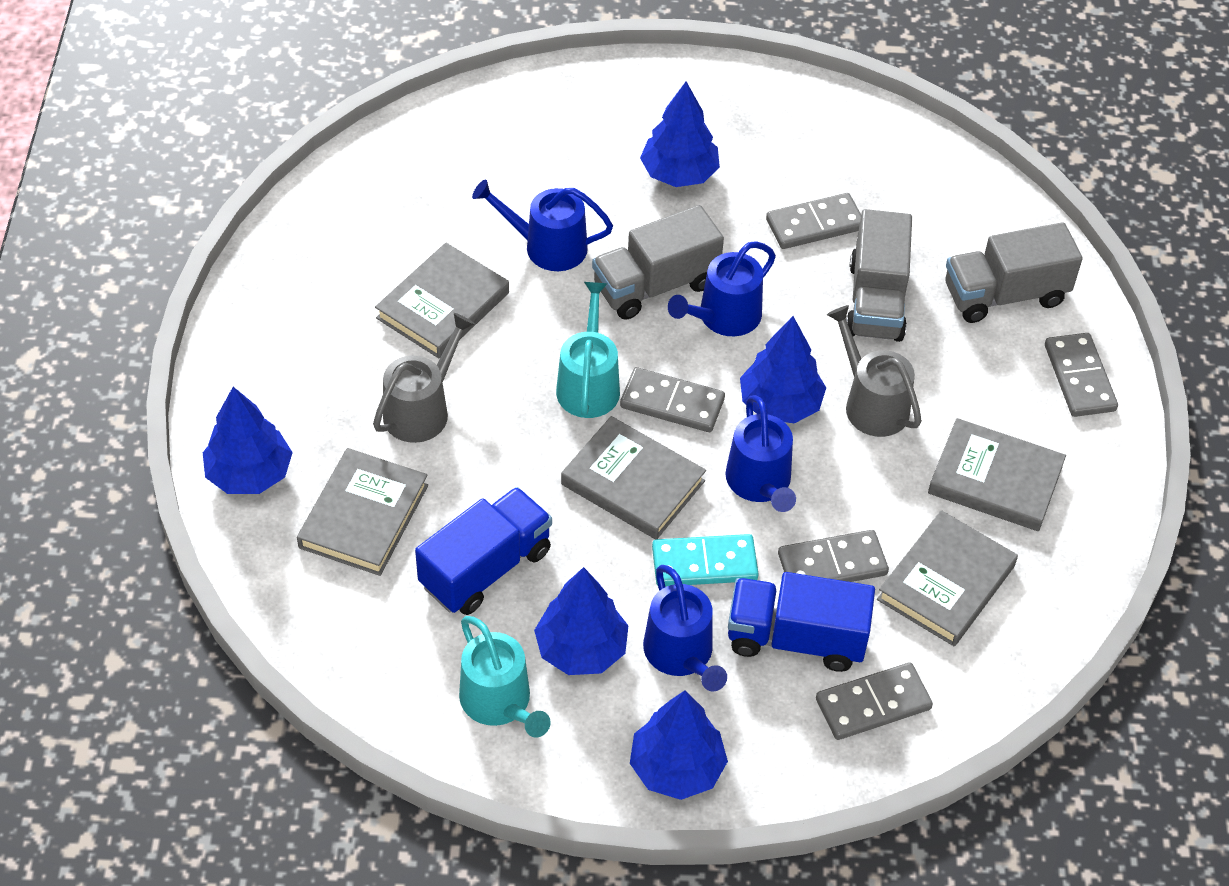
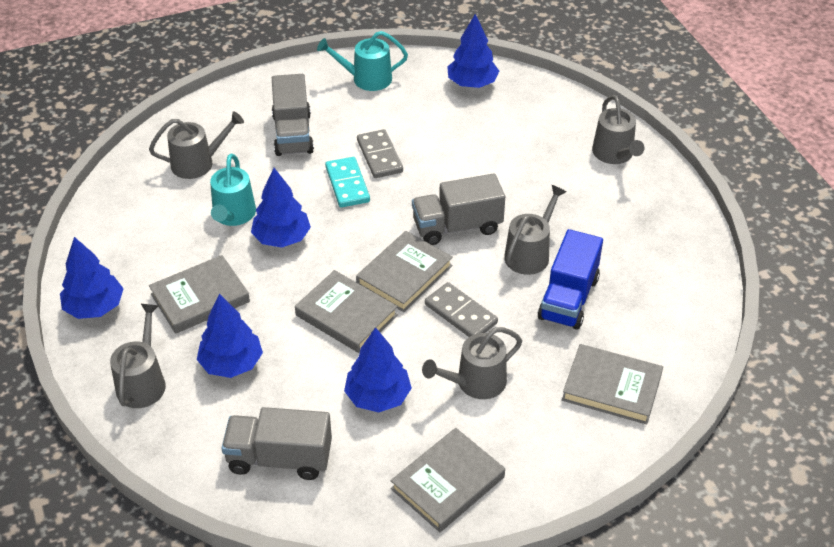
blue truck: [415,487,552,615] [728,572,875,672] = 2 -> [538,229,603,330] = 1
blue watering can: [472,179,613,271] [643,565,727,692] [668,241,776,336] [725,395,796,512] = 4 -> none = 0
grey domino: [620,367,725,432] [766,193,861,249] [778,530,889,582] [816,662,933,740] [1045,333,1118,417] = 5 -> [357,129,403,178] [425,282,498,337] = 2
grey watering can: [373,313,475,443] [827,305,922,437] = 2 -> [110,303,166,408] [149,111,244,179] [422,327,522,399] [504,185,566,275] [592,95,644,164] = 5

